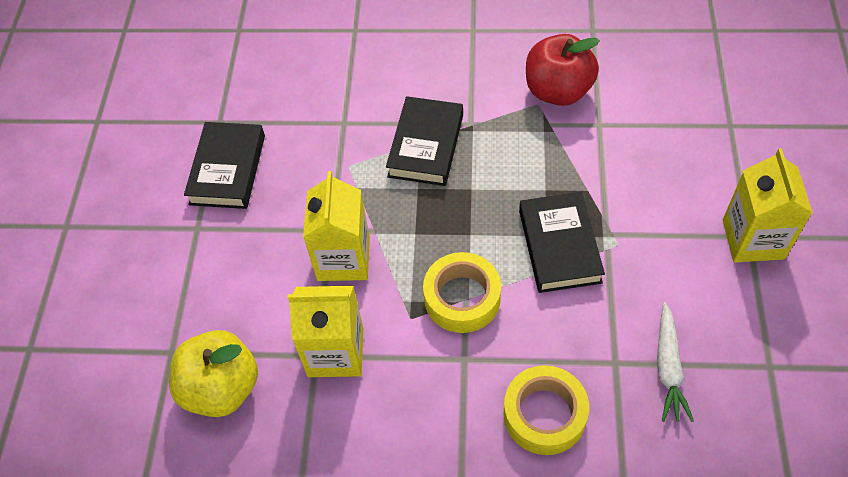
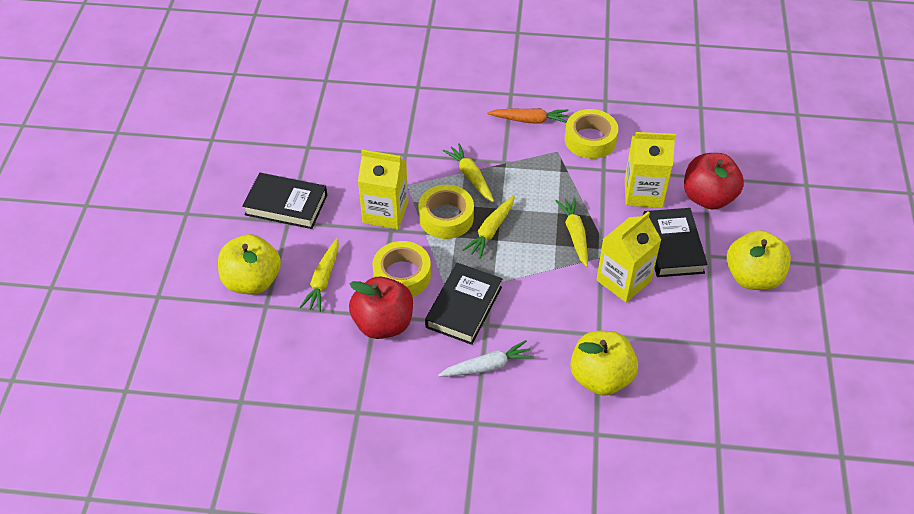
orange carrot: none = 0 -> [488,108,569,124] = 1
red apple: [526,34,600,106] = 1 -> [349,277,413,339] [684,153,744,209] = 2
yellow apple: [169,330,258,417] = 1 -> [218,234,281,295] [570,331,638,396] [727,230,791,290] = 3
yellow carrot: none = 0 -> [299,238,339,312] [443,143,494,202] [462,195,515,259] [555,197,588,267] = 4
yellow tape: [423,252,501,333] [503,365,589,455] = 2 -> [372,241,431,297] [418,185,474,239] [565,109,618,159] = 3

